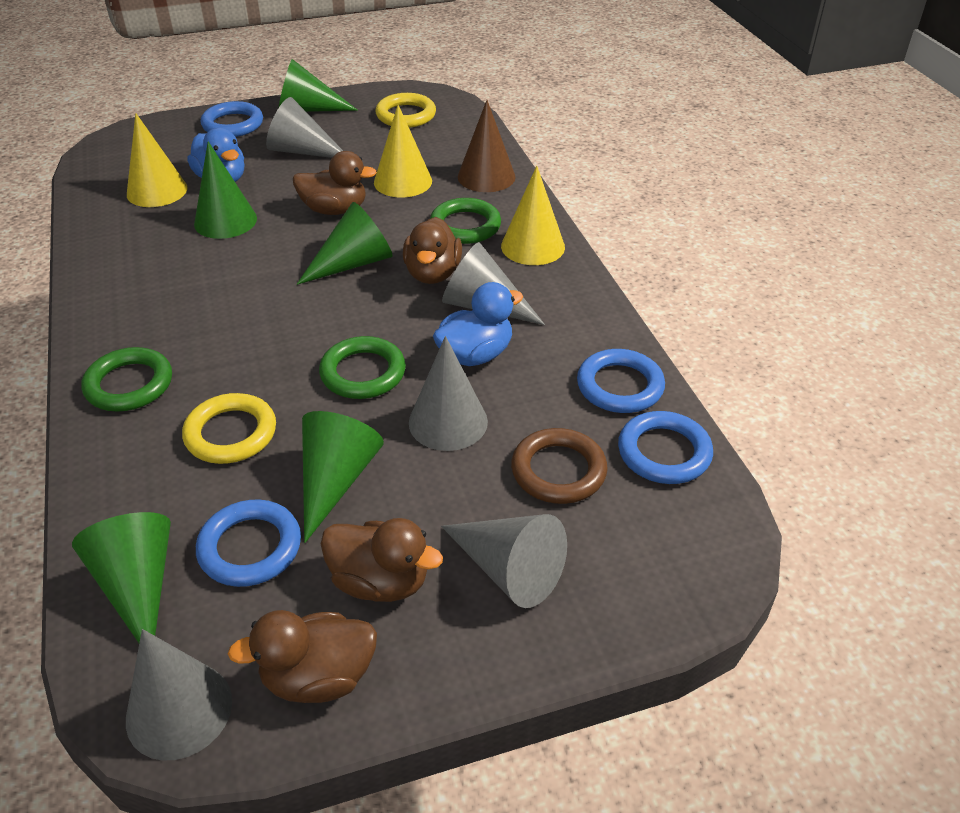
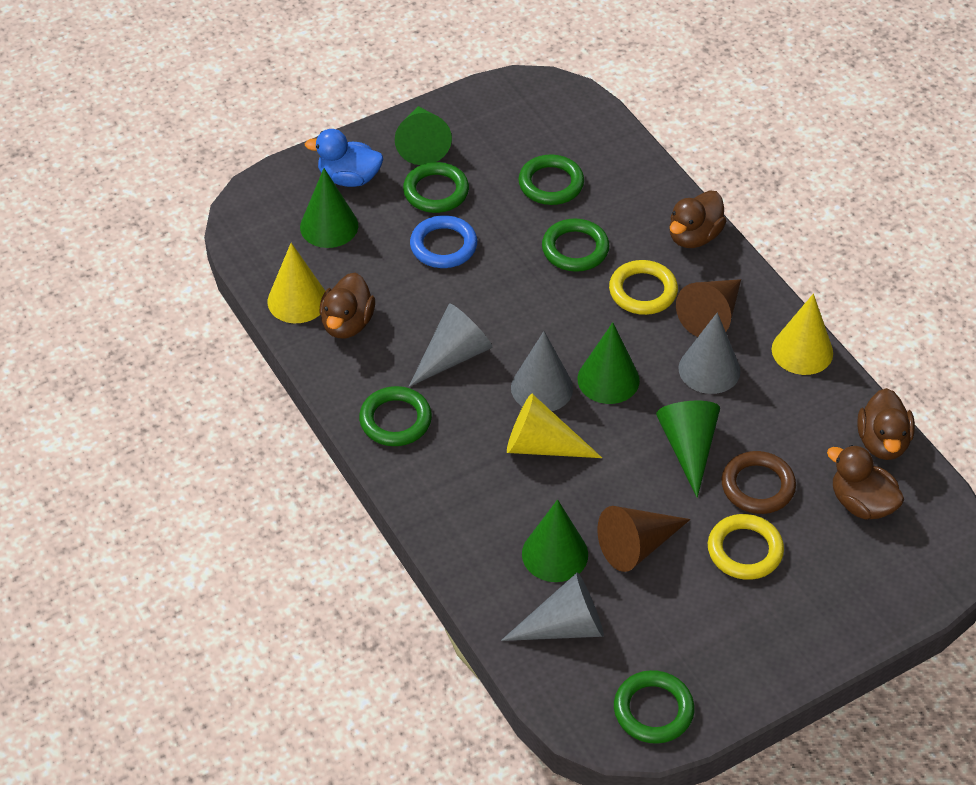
blue duck: [187,127,244,182] [433,282,523,366] = 2 -> [305,129,383,187] = 1
blue ring: [196,500,301,587] [201,101,263,137] [577,349,665,413] [618,411,713,484] = 4 -> [410,215,477,268] = 1
brown cone: [458,100,516,192] = 1 -> [597,506,690,572] [676,279,741,337] = 2
green ring: [82,347,172,411] [319,336,406,399] [430,198,501,244] = 3 -> [359,386,432,446] [403,162,469,213] [518,155,584,205] [542,218,610,272] [614,670,695,744] = 5
grey cone: [126,629,232,760] [266,97,343,158] [409,336,488,451] [441,514,567,608] [442,242,545,325] = 5 -> [409,304,492,387] [501,572,604,641] [511,331,573,411] [678,312,741,394] = 4

